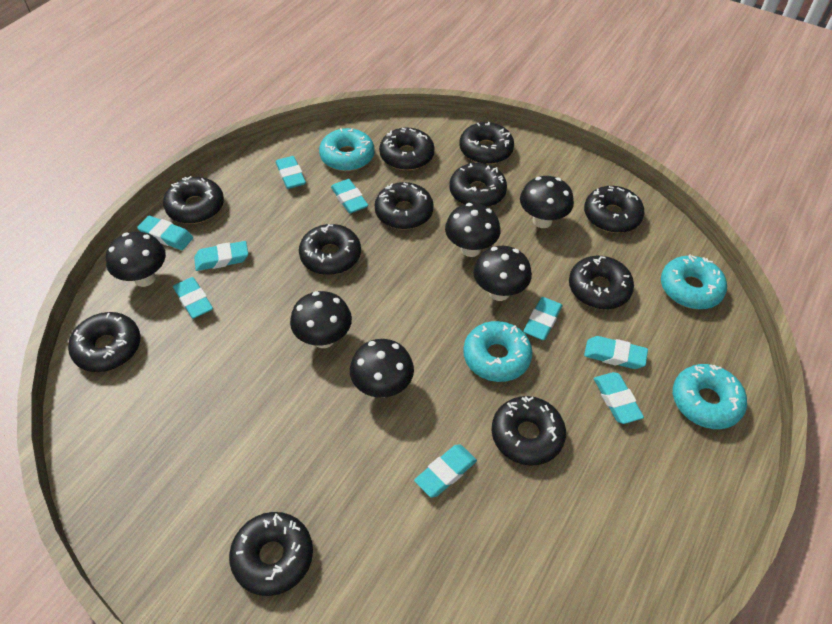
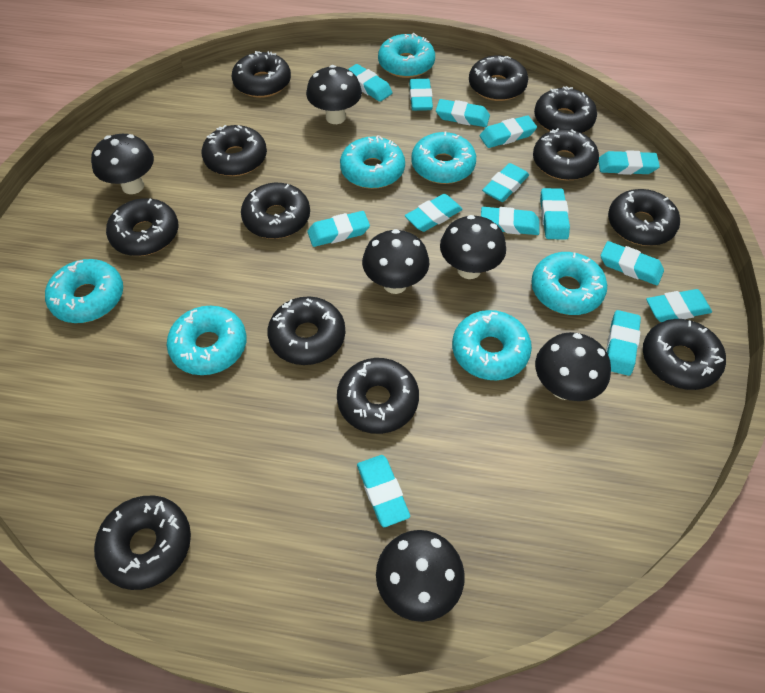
black donut: [68,312,141,372] [163,176,224,224] [229,512,313,596] [299,224,361,275] [375,182,434,230] [379,127,435,170] [449,163,507,207] [459,122,514,164] [491,396,566,466] [569,256,634,309] [584,186,644,233] = 11 -> [94,495,191,590] [106,198,178,256] [201,125,267,176] [232,51,291,98] [241,183,310,239] [267,296,345,365] [337,358,419,434] [469,55,528,101] [533,128,599,180] [534,86,597,133] [608,189,680,246] [643,319,726,390] = 12
turquoise donut: [319,128,375,171] [463,321,533,382] [661,255,727,309] [673,364,747,429] = 4 -> [45,259,123,323] [167,306,247,375] [340,135,405,189] [378,33,435,78] [411,132,476,184] [452,310,532,380] [531,252,607,315] = 7
turquoise eraser: [137,216,193,250] [173,277,213,319] [194,241,248,271] [276,156,306,189] [331,179,368,213] [414,445,477,498] [523,297,562,340] [584,336,648,369] [594,372,644,424] = 9 -> [307,211,370,247] [348,64,392,102] [357,455,410,527] [405,194,463,232] [409,79,433,111] [436,99,490,127] [480,115,537,148] [481,207,539,235] [482,163,529,202] [540,188,570,240] [598,150,660,175] [601,241,664,286] [606,310,641,376] [646,289,712,322] = 14

